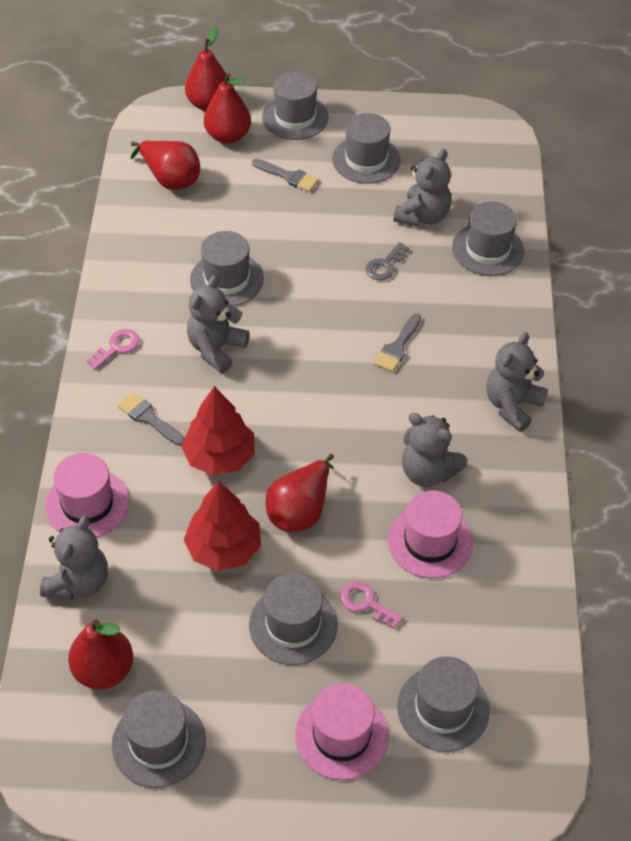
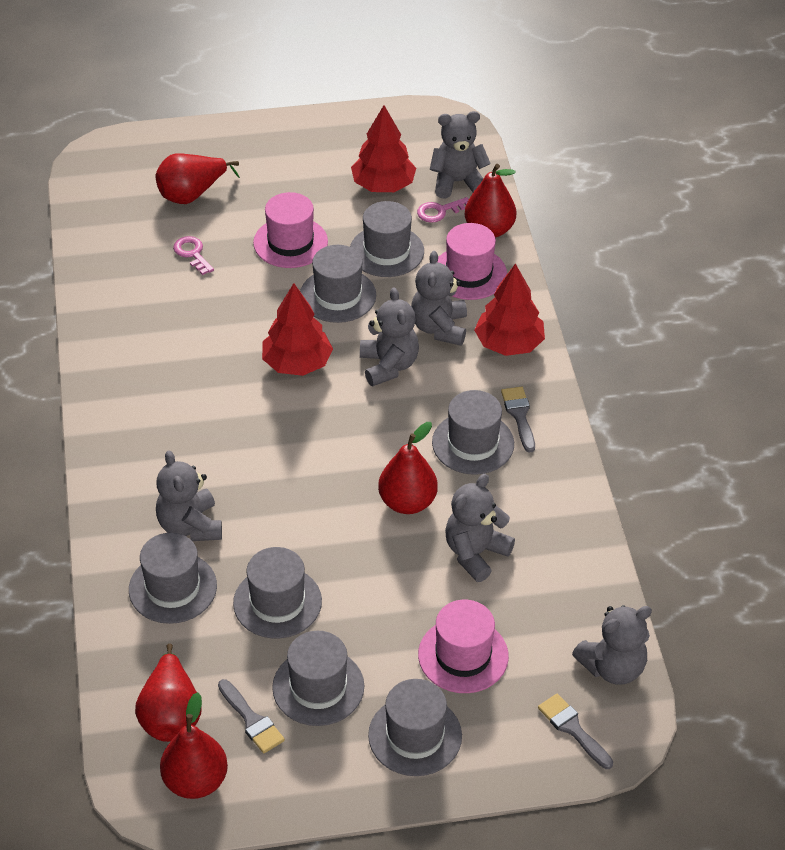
grey key: [365,242,409,280] = 1 -> none = 0
grey teddy bear: [40,515,108,600] [187,275,250,373] [394,149,451,226] [402,413,467,487] [486,332,548,432] = 5 -> [156,451,222,541] [360,287,419,386] [411,251,467,346] [430,111,491,199] [445,474,515,582] [572,605,652,685] = 6
red tree: [181,386,255,476] [184,481,261,571] = 2 -> [262,283,333,376] [351,105,416,192] [474,263,545,356] = 3

